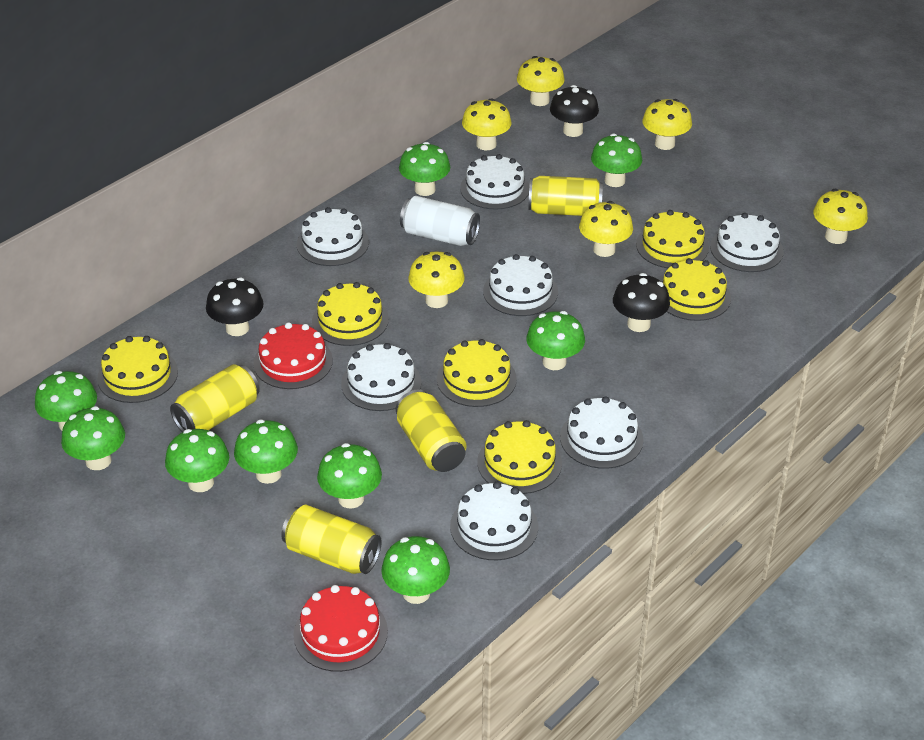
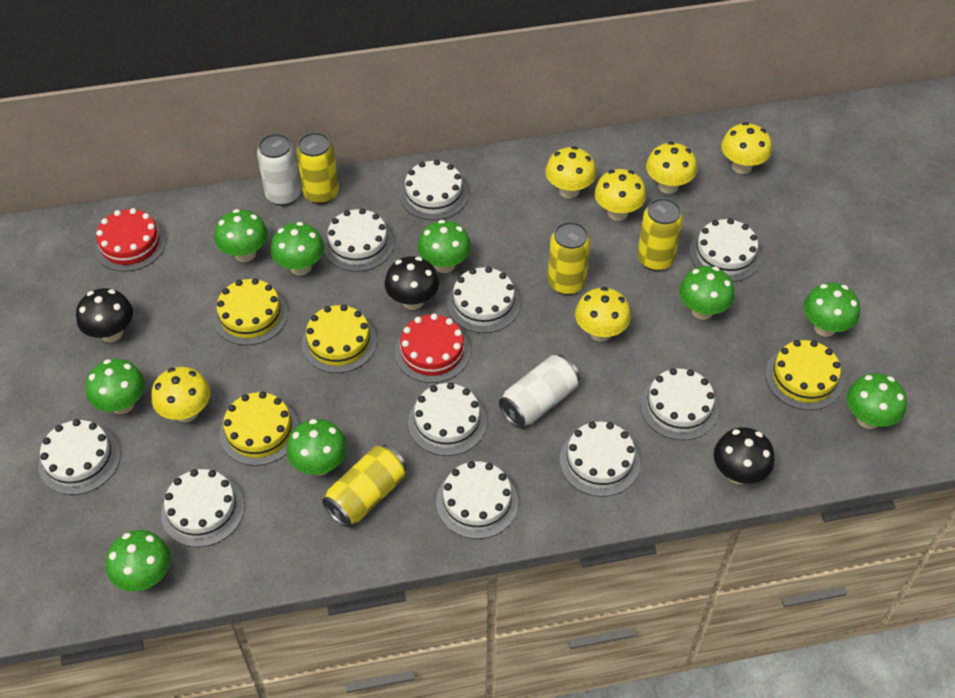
white cake: [297,207,369,266] [341,343,421,411] [450,482,538,560] [460,154,529,209] [483,254,558,316] [560,396,644,469] [710,213,784,272] = 7 -> [39,419,120,495] [161,469,244,547] [324,208,394,272] [400,160,468,220] [408,382,487,456] [436,461,518,539] [447,267,520,333] [560,422,640,497] [640,368,719,440] [690,218,761,282] = 10
white can: [400,196,480,246] = 1 -> [257,133,301,206] [499,355,580,428] = 2
yellow cake: [97,336,178,403] [312,282,389,346] [437,339,517,407] [477,420,562,494] [636,210,709,268] [661,258,731,321] = 6 -> [213,278,288,345] [220,392,299,466] [301,304,377,373] [765,340,843,410] = 4

